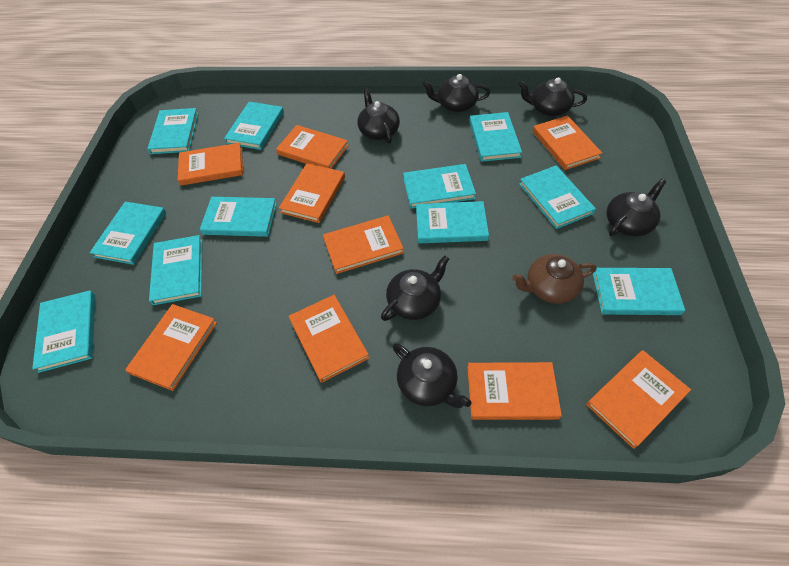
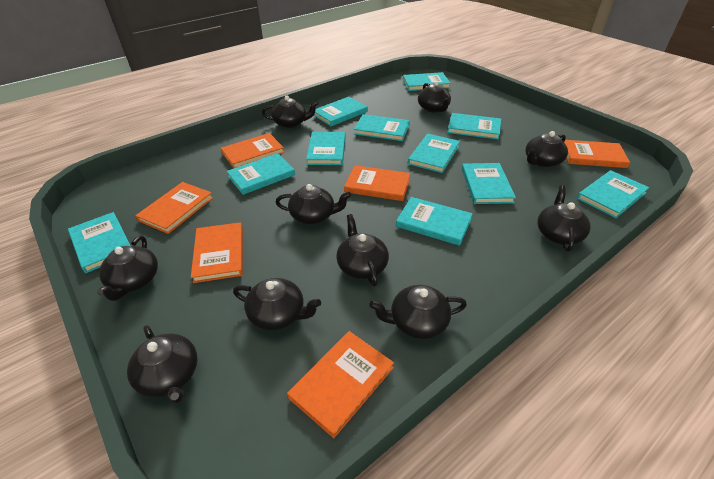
black teapot: [358,88,400,144] [381,256,449,321] [392,343,471,408] [422,74,490,112] [518,78,587,116] [606,179,666,236] = 6 -> [97,236,158,301] [127,325,197,403] [233,278,321,330] [262,96,319,128] [275,184,351,224] [336,214,389,286] [369,285,467,339] [418,81,451,112] [525,131,568,167] [537,185,591,251] = 10
brown teapot: [512,254,596,304] = 1 -> none = 0
orange book: [125,304,217,391] [178,143,243,186] [276,125,349,169] [279,163,345,223] [289,295,369,383] [323,215,404,274] [467,362,562,420] [532,115,602,170] [586,350,691,449] = 9 -> [135,182,213,234] [191,222,243,283] [221,133,285,168] [287,331,394,438] [344,165,410,201] [564,140,630,168] = 6

